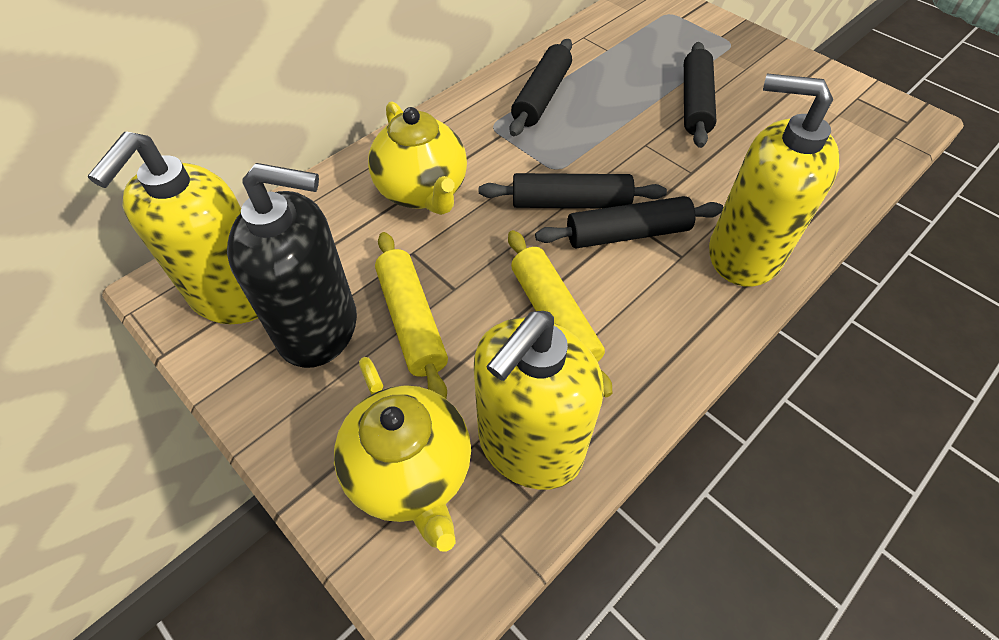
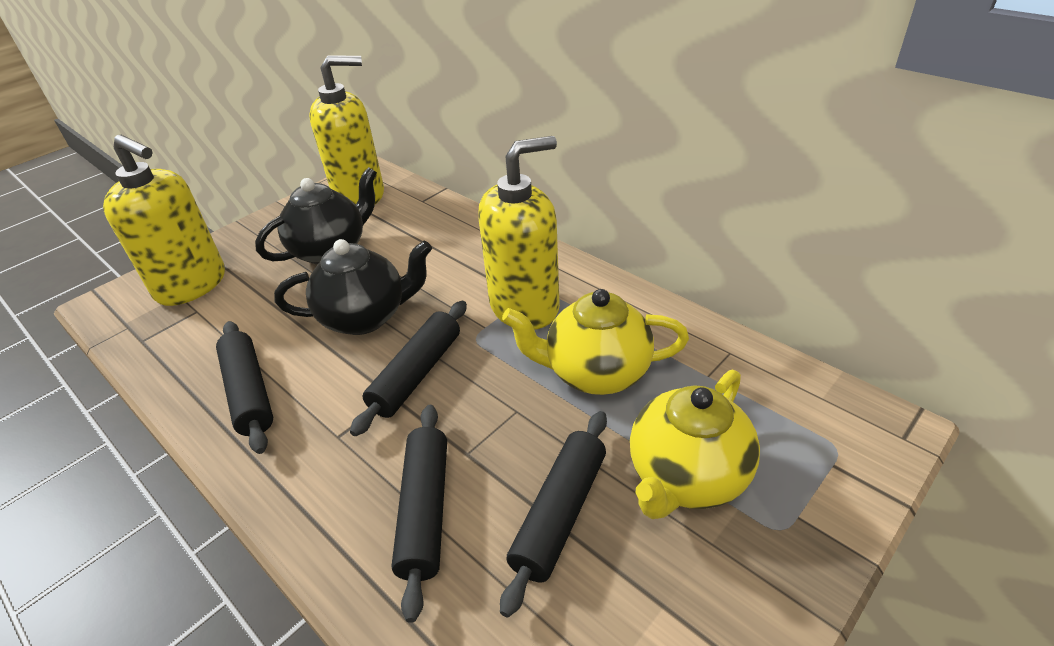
black soap dispenser: [227,163,357,368] = 1 -> none = 0
black teapot: none = 0 -> [255,167,377,265] [274,239,432,335] = 2
yellow rolling pin: [375,232,448,399] [508,230,613,397] = 2 -> none = 0

